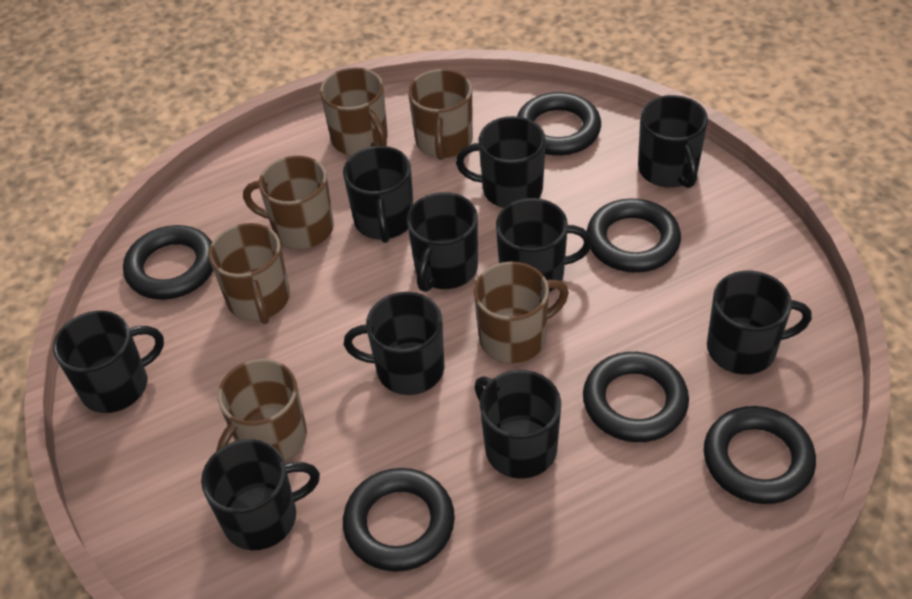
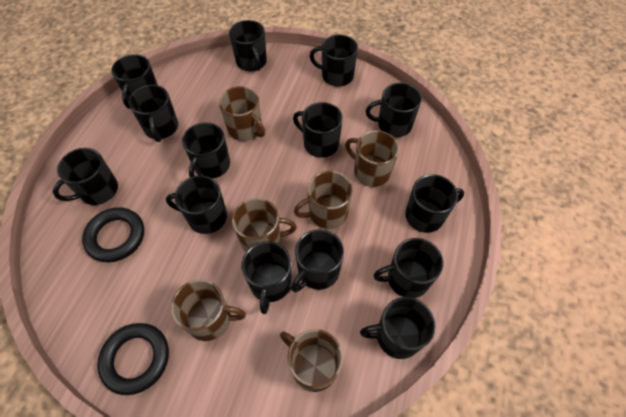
black mug: [53,311,164,413] [201,439,320,550] [343,146,413,243] [343,292,445,395] [407,192,478,292] [456,116,546,208] [474,370,561,479] [496,198,592,292] [638,95,708,188] [707,271,812,374] = 10 -> [53,148,118,205] [111,54,158,109] [129,85,178,142] [166,175,227,234] [182,122,230,178] [229,20,267,71] [242,241,292,314] [291,229,344,292] [293,102,343,158] [310,35,358,87] [360,297,435,359] [366,83,422,137] [374,238,443,298] [405,174,464,233] = 14
black ring: [123,225,213,300] [343,468,455,572] [517,92,601,156] [583,352,689,442] [587,198,681,273] [704,406,816,504] = 6 -> [82,207,144,262] [97,323,169,395] = 2

